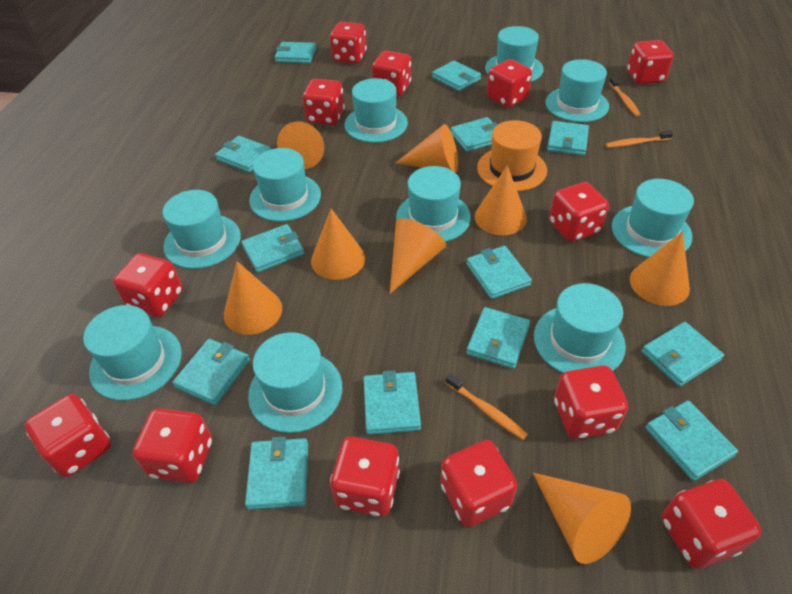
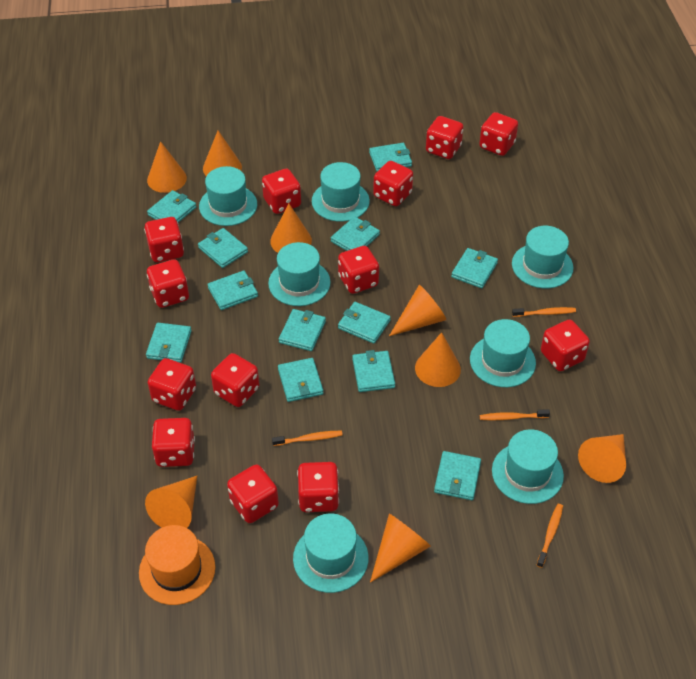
orange toothbrush: [445,373,528,440] [606,130,673,148] [609,77,641,116] = 3 -> [272,430,343,446] [480,409,550,420] [512,307,576,317] [537,504,563,568] = 4
turquoise hat: [83,305,182,401] [162,190,241,269] [248,332,342,433] [249,148,321,222] [344,78,408,143] [396,166,471,242] [485,26,544,82] [534,283,626,373] [546,59,609,122] [612,179,694,258] = 10 -> [199,166,257,226] [268,242,331,306] [293,513,369,593] [312,162,370,222] [470,319,536,387] [492,429,564,504] [512,226,573,288] = 7
turquoise wallet: [172,339,250,405] [215,136,271,173] [241,224,304,272] [245,437,308,510] [275,42,316,63] [363,370,421,435] [432,60,481,91] [451,117,498,152] [466,246,532,299] [466,307,530,369] [547,121,589,156] [641,322,724,387] [645,400,738,481] = 13 -> [146,323,192,363] [147,190,197,223] [198,228,248,268] [207,271,258,310] [278,358,324,402] [279,309,326,351] [331,216,380,251] [338,302,391,344] [352,350,395,392] [369,143,412,171] [434,451,481,500] [451,248,498,288] = 12

